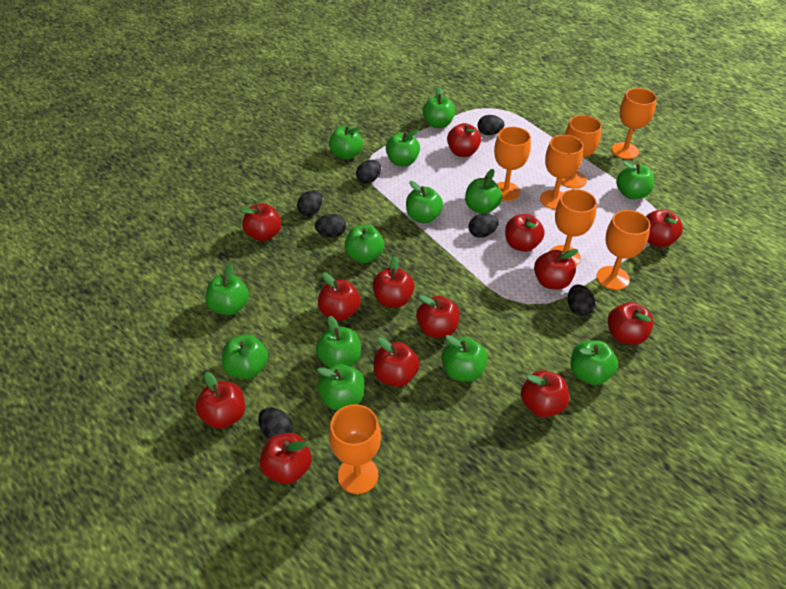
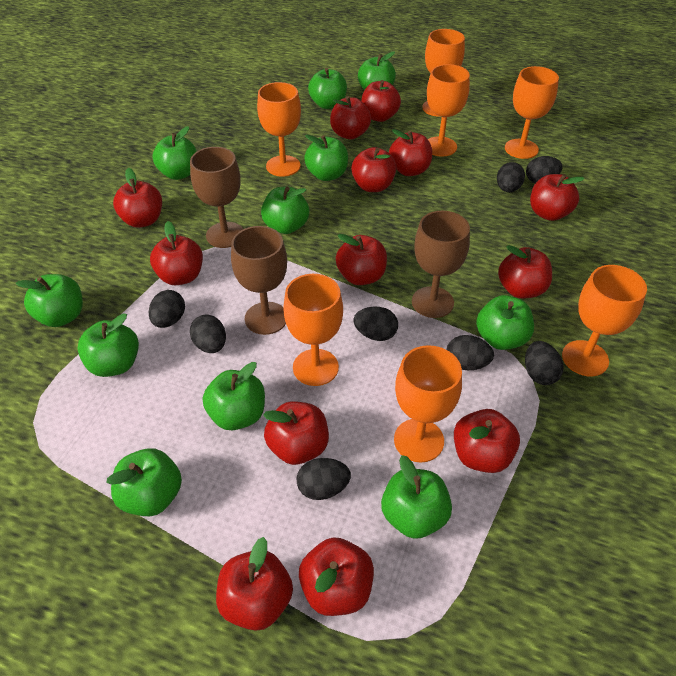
black egg: [258,407,293,439] [297,190,322,216] [315,214,346,237] [356,160,381,184] [468,214,499,238] [477,115,505,135] [568,284,595,316] = 7 -> [149,290,185,328] [190,315,226,353] [297,458,351,500] [353,307,398,341] [446,335,494,370] [497,162,525,192] [525,341,564,385] [526,156,563,183] = 8
brown goblet: none = 0 -> [190,147,243,248] [231,226,287,335] [412,210,470,318] = 3
green apple: [206,263,249,315] [222,334,268,379] [316,316,361,368] [317,364,365,410] [329,125,363,160] [345,225,384,263] [386,129,420,166] [406,181,443,223] [423,87,455,128] [442,335,488,382] [465,169,502,214] [571,340,618,385] [616,161,654,199] = 13 -> [15,274,83,327] [77,314,139,377] [106,449,182,516] [152,126,197,180] [203,362,265,430] [261,187,309,234] [304,135,348,181] [308,68,347,109] [358,51,396,90] [381,455,452,539] [476,295,534,350] = 11

